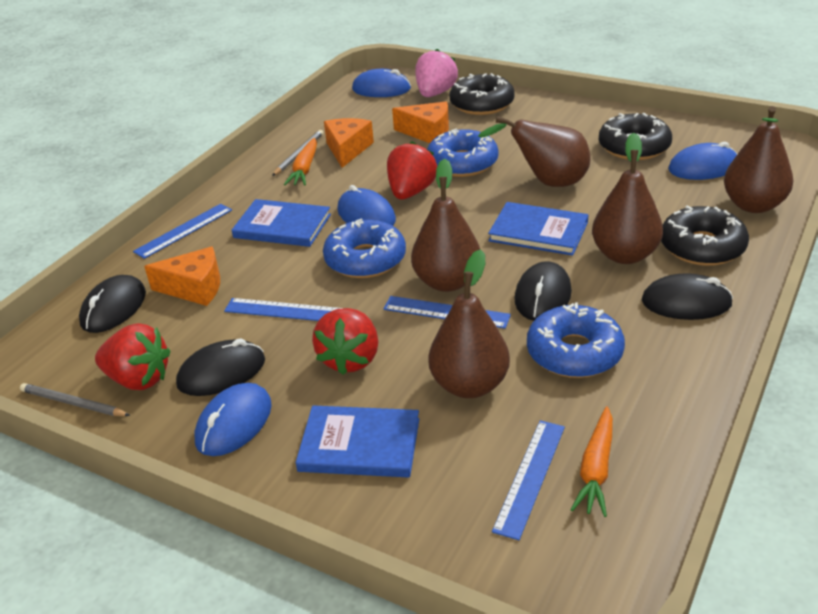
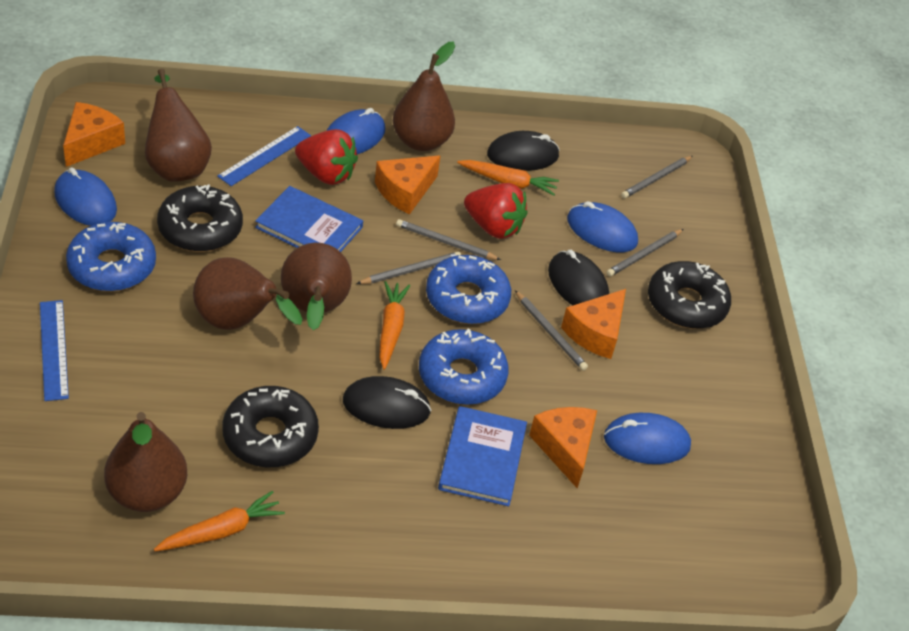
black mouse: [79,275,146,333] [176,339,265,396] [515,261,572,321] [642,273,733,320] = 4 -> [343,376,431,429] [487,131,560,171] [548,250,609,305] = 3
blue book: [232,199,331,247] [296,406,419,477] [488,202,588,256] = 3 -> [255,186,363,252] [438,406,527,506] = 2
blue ruler: [133,204,232,259] [224,298,343,321] [383,296,511,329] [492,420,565,540] = 4 -> [40,300,69,401] [217,126,311,186] = 2
grey pencil: [20,383,130,416] [272,130,323,176] = 2 -> [356,252,461,284] [396,219,501,260] [515,290,588,371] [606,229,683,277] [621,156,693,198] = 5
orange carrot: [284,138,317,185] [571,406,613,517] = 2 -> [154,491,285,551] [379,281,410,370] [457,160,559,196] = 3
orange cheese: [144,247,220,306] [324,118,374,168] [392,101,449,143] = 3 -> [63,102,125,167] [375,156,440,215] [529,407,597,488] [561,289,626,359] = 4
pink strawberry: [415,49,458,97] = 1 -> none = 0
red strawberry: [95,323,171,390] [312,308,378,375] [387,141,437,200] = 3 -> [295,129,358,185] [464,183,527,239] = 2

